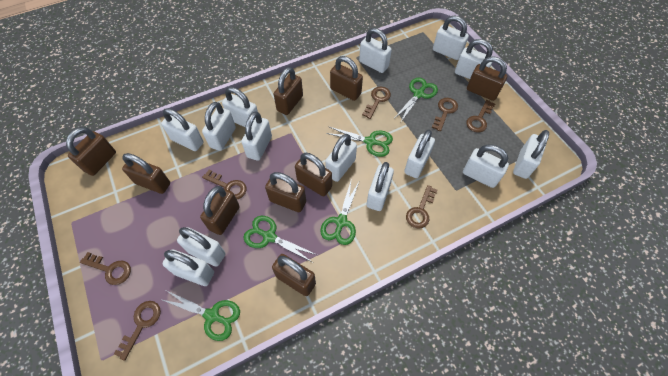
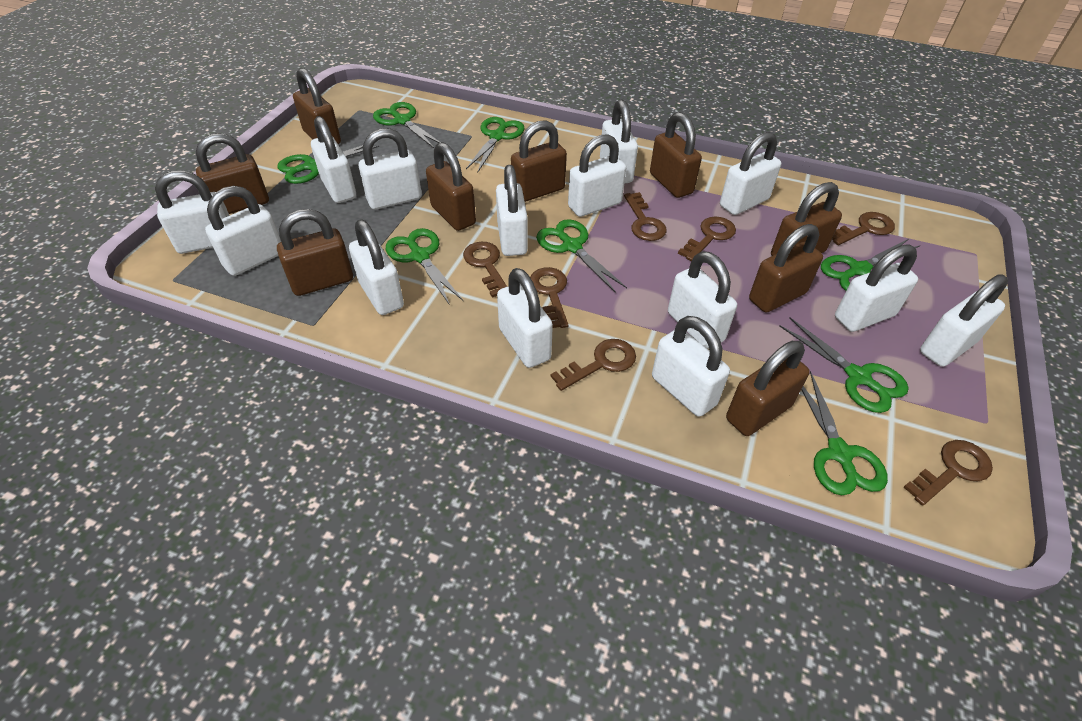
green scissors: [160,291,240,341] [243,216,317,262] [320,178,360,245] [326,126,393,157] [395,78,438,123] = 5 -> [277,145,379,184] [373,102,441,148] [386,228,463,305] [466,117,525,173] [536,219,627,293] [779,318,909,413] [801,371,888,495] [821,239,920,291] = 8

